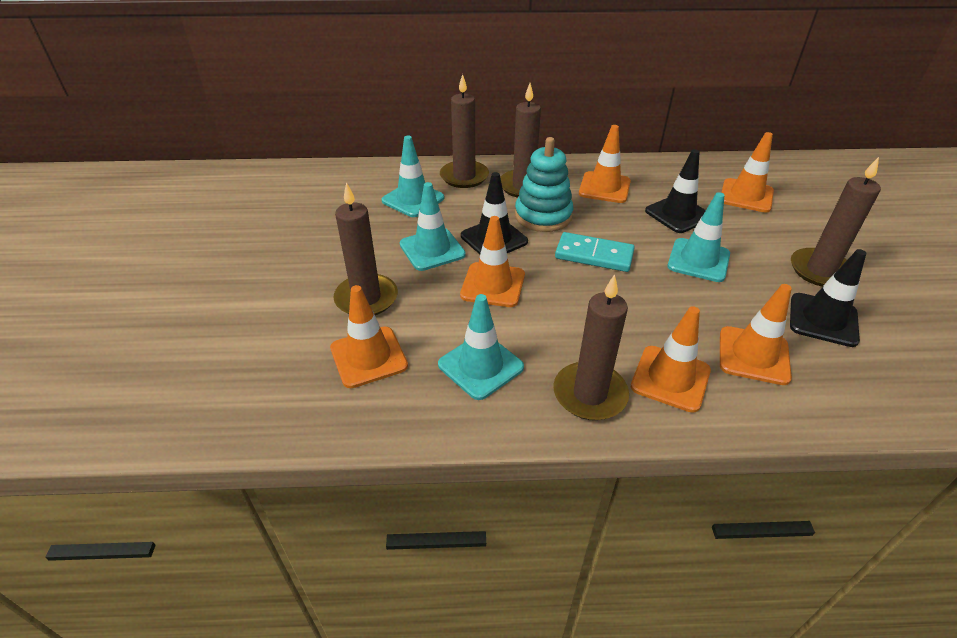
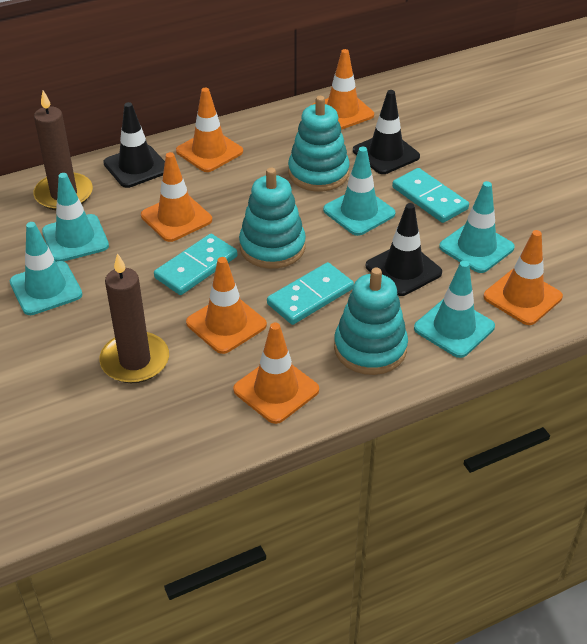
brown candle: [333,182,398,315] [440,74,489,188] [500,83,541,198] [553,274,629,420] [791,157,881,287] = 5 -> [34,90,93,210] [99,253,169,383] = 2
turquoise domino: [555,232,635,272] = 1 -> [154,234,237,295] [267,262,354,325] [392,168,469,223] = 3
turquoise stacking toy: [515,137,573,232] = 1 -> [239,168,306,269] [288,96,350,192] [334,267,408,375] = 3
turquoise traffic cone: [382,136,444,217] [400,182,466,271] [438,294,524,400] [667,192,730,282] = 4 -> [10,222,83,315] [42,173,109,262] [323,147,395,236] [414,261,495,358] [439,181,515,273] = 5

